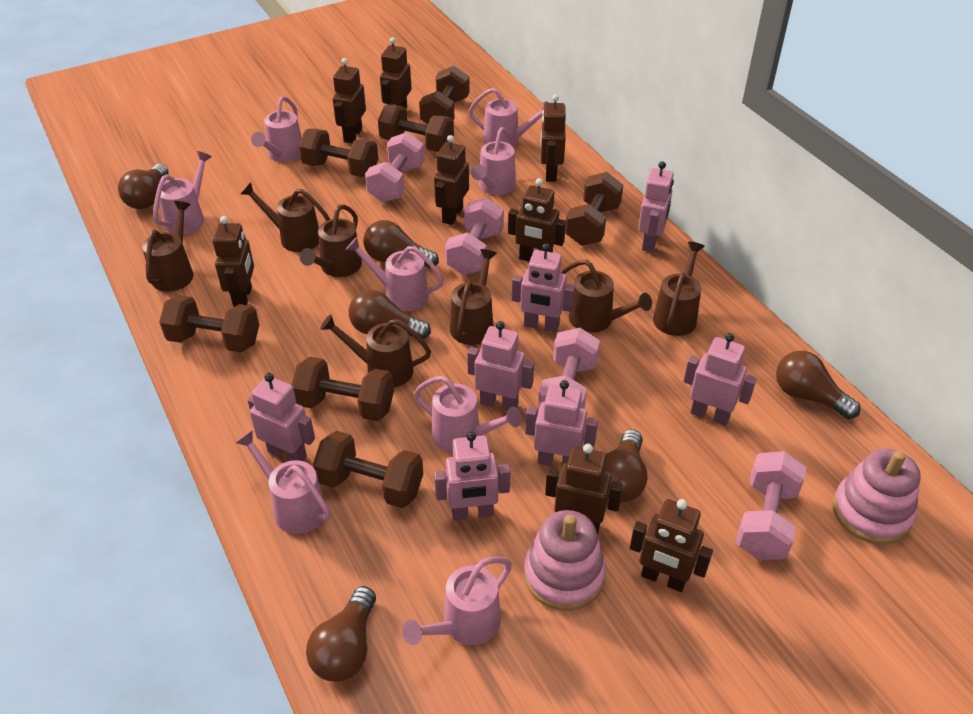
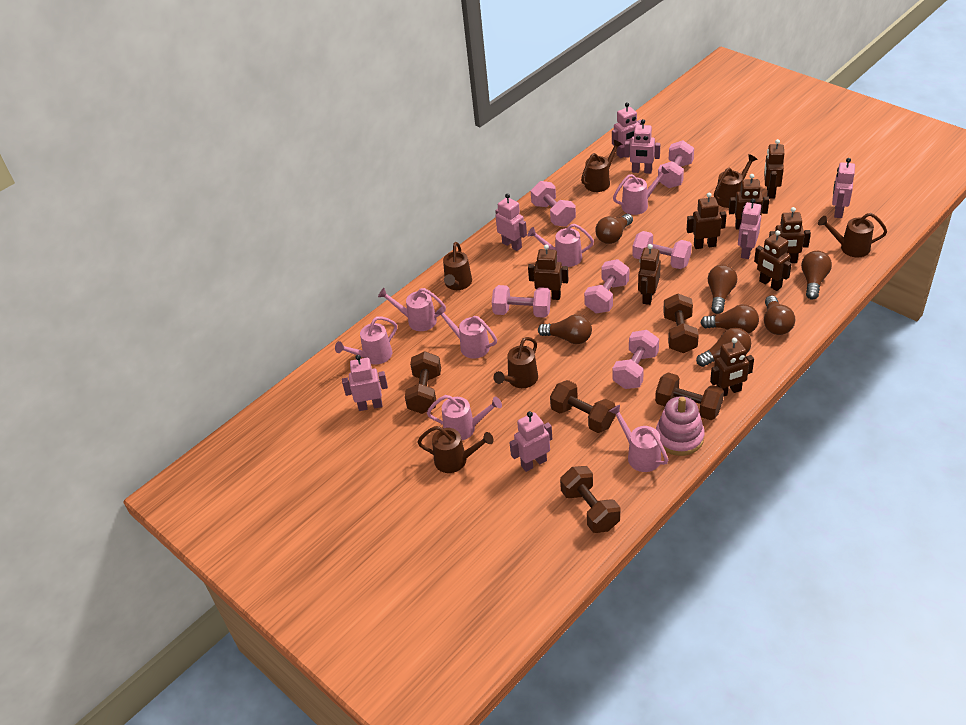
brown dumbbell: [159,295,259,352] [292,357,394,421] [299,129,378,177] [313,431,423,508] [378,104,454,152] [419,66,470,124] [565,172,623,246] = 7 -> [405,351,441,414] [550,380,616,433] [560,466,620,533] [655,372,724,420] [663,294,699,353] = 5
brown light bulb: [118,164,169,209] [306,586,376,682] [348,290,431,339] [364,220,439,268] [604,429,648,503] [776,351,861,419] = 6 -> [538,314,592,344] [596,214,633,244] [696,328,751,367] [700,304,759,334] [707,264,737,314] [764,295,795,335] [801,251,832,300] = 7
brown watering can: [142,201,194,292] [241,182,331,252] [300,204,362,277] [320,314,431,387] [450,249,497,345] [560,260,652,333] [653,242,705,336] = 7 -> [418,426,494,473] [443,242,472,290] [493,337,538,388] [581,140,622,192] [714,154,758,208] [818,213,887,257] = 6
pink dumbbell: [365,132,425,202] [445,197,504,275] [538,328,600,409] [736,451,806,560] = 4 -> [492,285,551,318] [531,181,576,227] [584,259,629,313] [613,330,659,389] [632,231,692,269] [658,140,694,188] = 6
pink stacking toy: [524,510,606,611] [833,449,921,545] = 2 -> [656,396,705,456] = 1
pink watering can: [153,151,212,234] [235,430,330,534] [251,96,302,162] [346,237,444,311] [402,557,512,645] [414,376,522,452] [469,88,549,147] [471,127,516,195] = 8 -> [335,316,397,364] [378,288,446,331] [427,395,502,440] [435,306,497,359] [527,224,594,267] [609,405,668,472] [613,166,670,215] = 7

